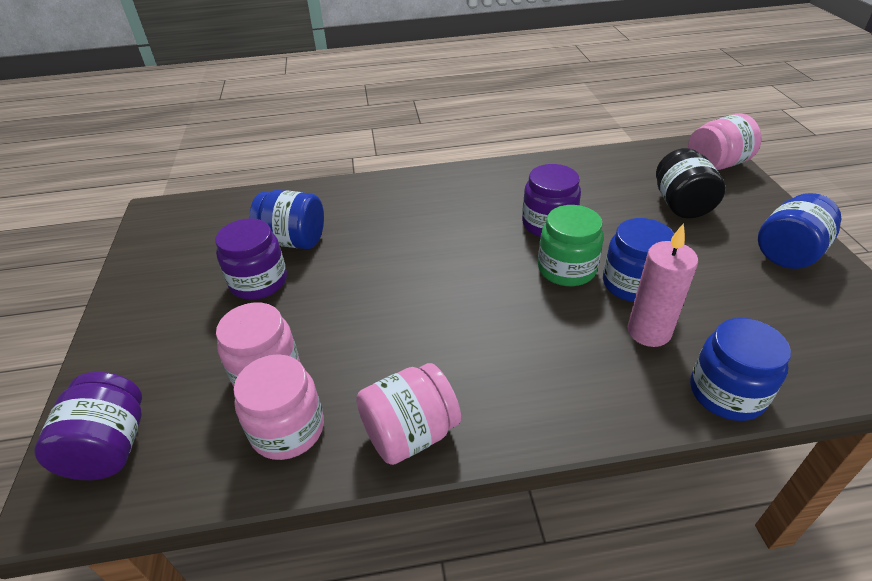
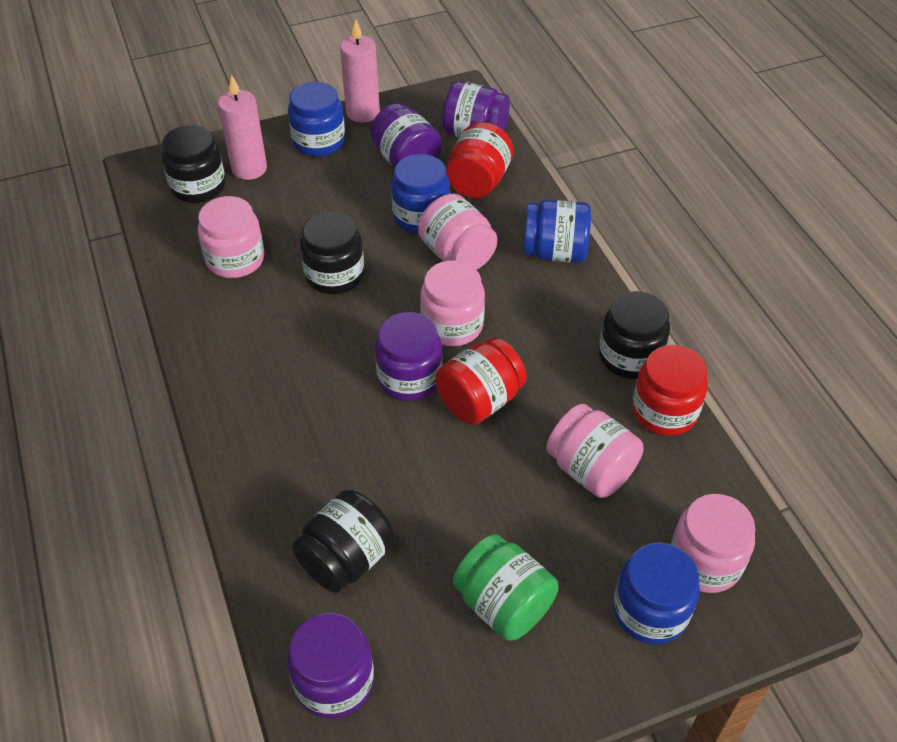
black jar: [656,148,726,219] = 1 -> [162,125,226,203] [292,489,395,593] [300,211,364,294] [599,291,670,379] = 4
pink candle: [627,223,698,347] = 1 -> [218,74,267,180] [340,20,380,123] = 2
pink jar: [216,302,300,387] [234,354,324,460] [356,363,461,465] [688,114,761,170] = 4 -> [198,196,264,278] [418,194,498,270] [420,260,485,346] [546,404,643,498] [671,494,755,593] = 5
purple jar: [34,372,142,480] [215,218,287,300] [522,164,581,237] = 3 -> [287,613,374,718] [371,104,442,168] [375,312,443,401] [442,81,510,137] = 4
red jar: none = 0 -> [435,337,527,425] [446,122,513,198] [632,345,708,436] = 3

